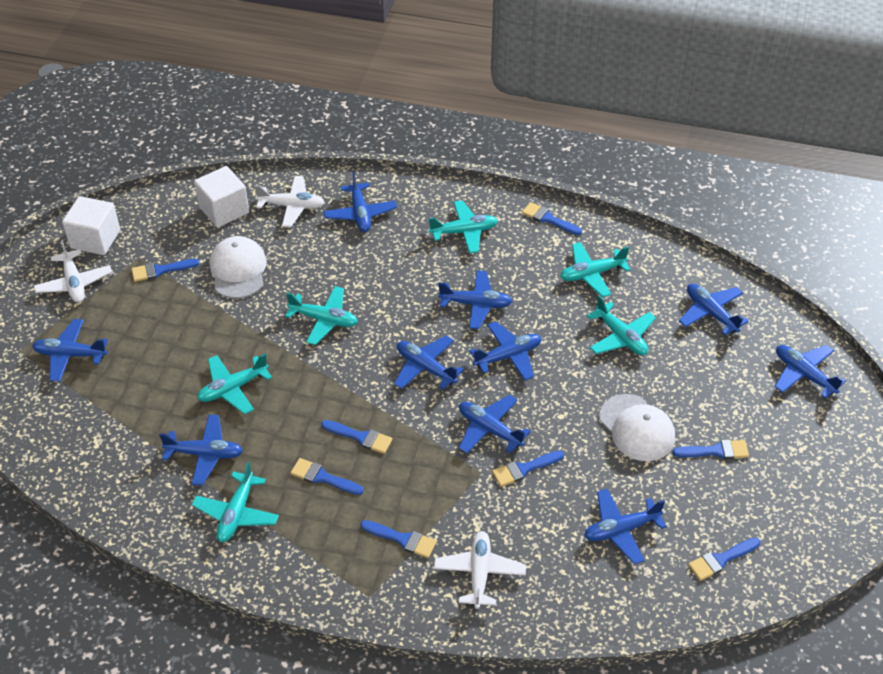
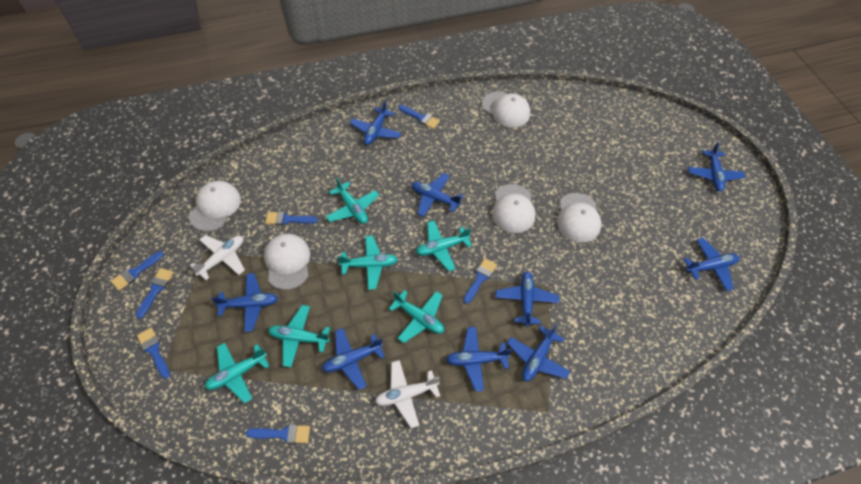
blue brush: [132,259,200,282] [291,458,364,495] [321,420,393,454] [361,520,437,558] [492,450,564,487] [522,202,582,235] [673,440,749,459] [688,538,760,581] = 8 -> [111,251,164,291] [136,268,174,319] [137,328,170,379] [246,425,310,444] [265,212,318,225] [398,105,440,129] [463,258,497,304] = 7
blue plane: [32,319,108,382] [159,414,243,486] [323,172,397,232] [394,335,464,390] [438,270,512,329] [459,395,531,454] [469,321,542,381] [584,489,667,565] [679,284,749,336] [775,345,846,399] = 10 -> [212,273,278,332] [322,328,385,390] [350,101,401,145] [412,173,463,217] [446,327,512,392] [495,271,559,327] [507,324,570,382] [684,238,739,291] [688,142,745,192] = 9
white cap: [210,236,267,298] [599,394,675,461] = 2 -> [189,181,241,232] [264,234,310,290] [482,91,530,127] [492,184,535,233] [557,193,601,242] = 5
white cube: [62,196,120,255] [194,166,249,228] = 2 -> none = 0
white plane: [34,240,112,303] [254,176,325,227] [434,531,526,609] = 3 -> [190,235,245,280] [375,360,440,428] = 2

